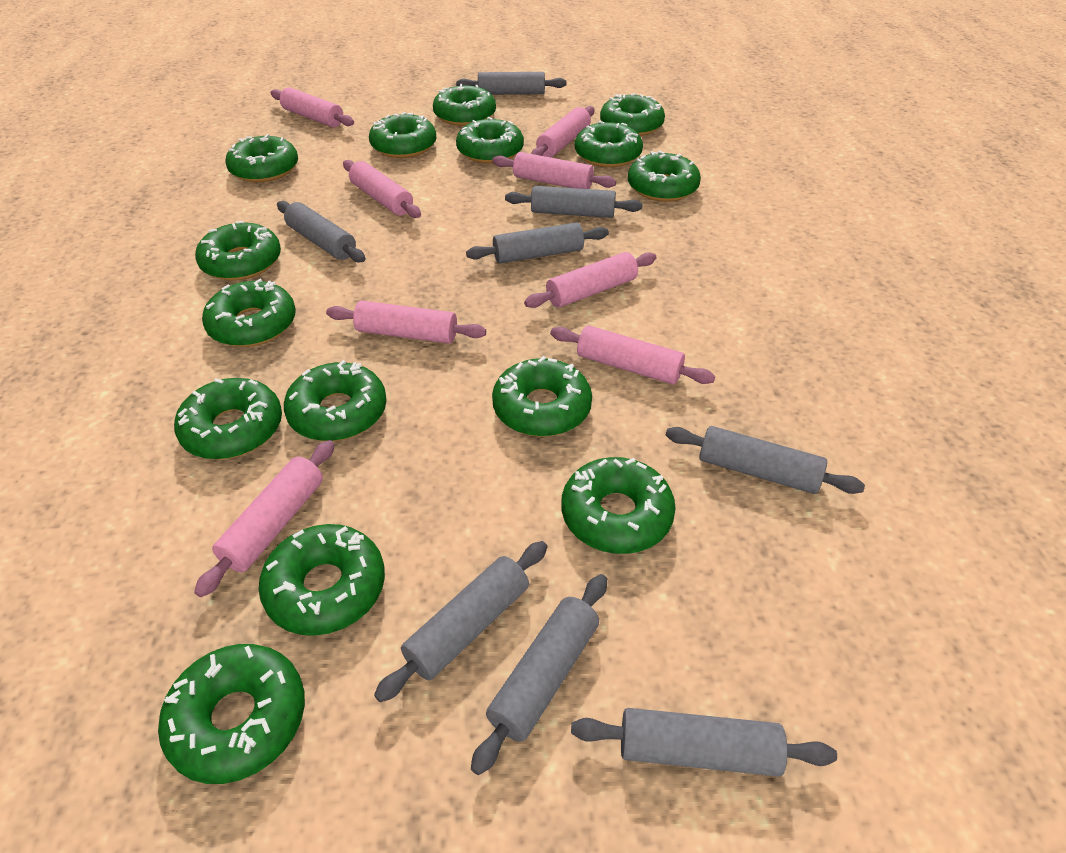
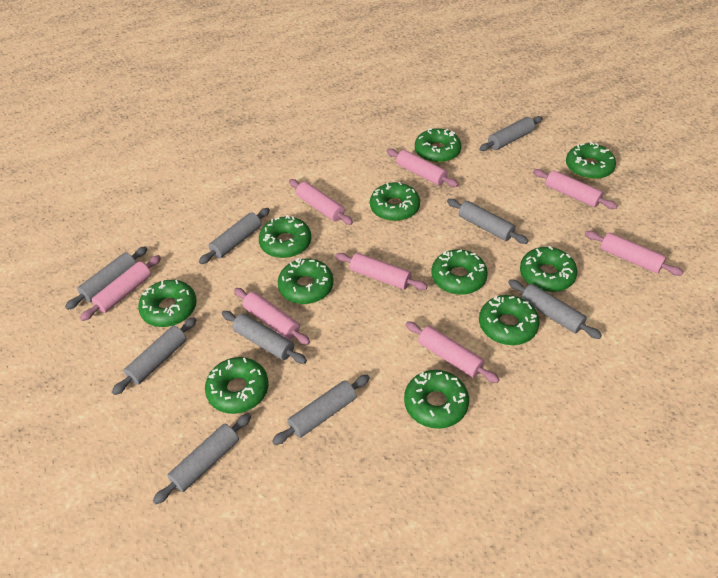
green donut: [158,644,305,784] [174,378,282,460] [195,221,281,281] [202,279,296,347] [226,134,298,182] [259,524,385,636] [284,360,387,441] [369,112,436,158] [433,84,496,126] [456,117,524,164] [492,356,592,437] [562,457,676,554] [575,121,643,167] [600,93,665,136] [628,151,701,202] = 15 -> [138,280,197,327] [205,357,268,414] [259,215,311,258] [278,258,334,304] [370,182,420,221] [404,370,469,429] [415,128,461,163] [431,250,488,295] [479,295,539,345] [520,246,578,292] [566,142,616,180] = 11
grey rolling pin: [277,201,366,263] [374,541,547,702] [456,72,567,95] [466,222,609,264] [471,574,607,775] [505,186,643,218] [571,708,837,777] [666,426,865,494] = 8 -> [65,246,147,310] [112,317,196,395] [153,414,251,504] [199,208,270,264] [222,311,307,364] [272,375,370,445] [447,199,528,244] [479,116,543,151] [508,279,602,339] = 9

